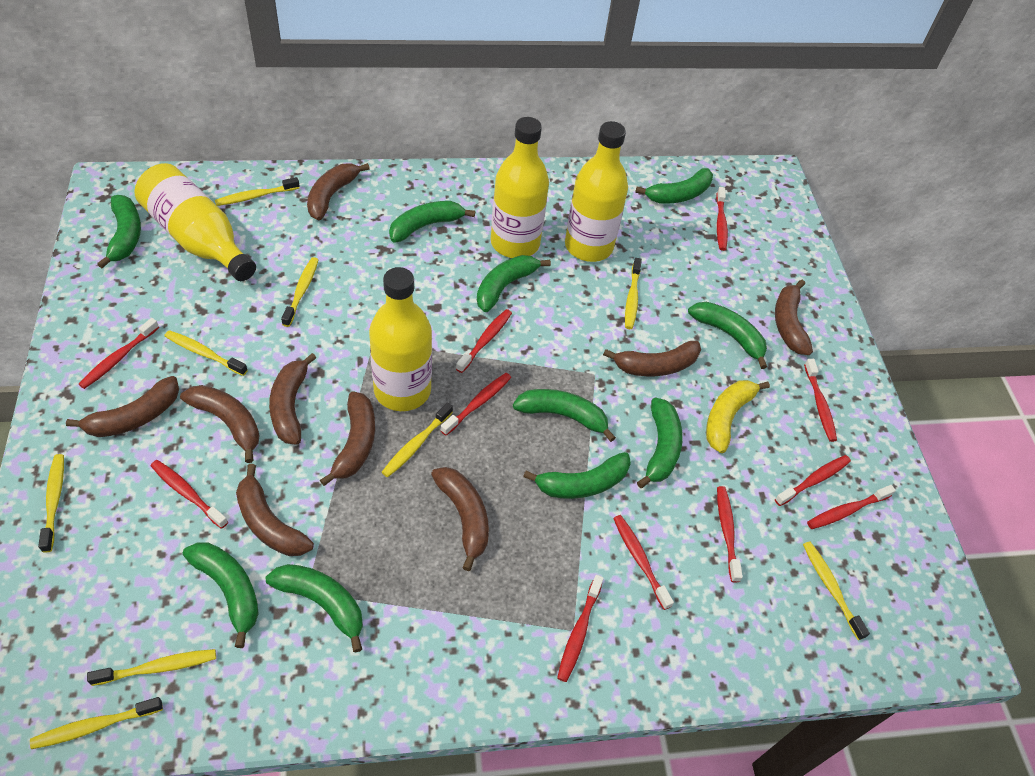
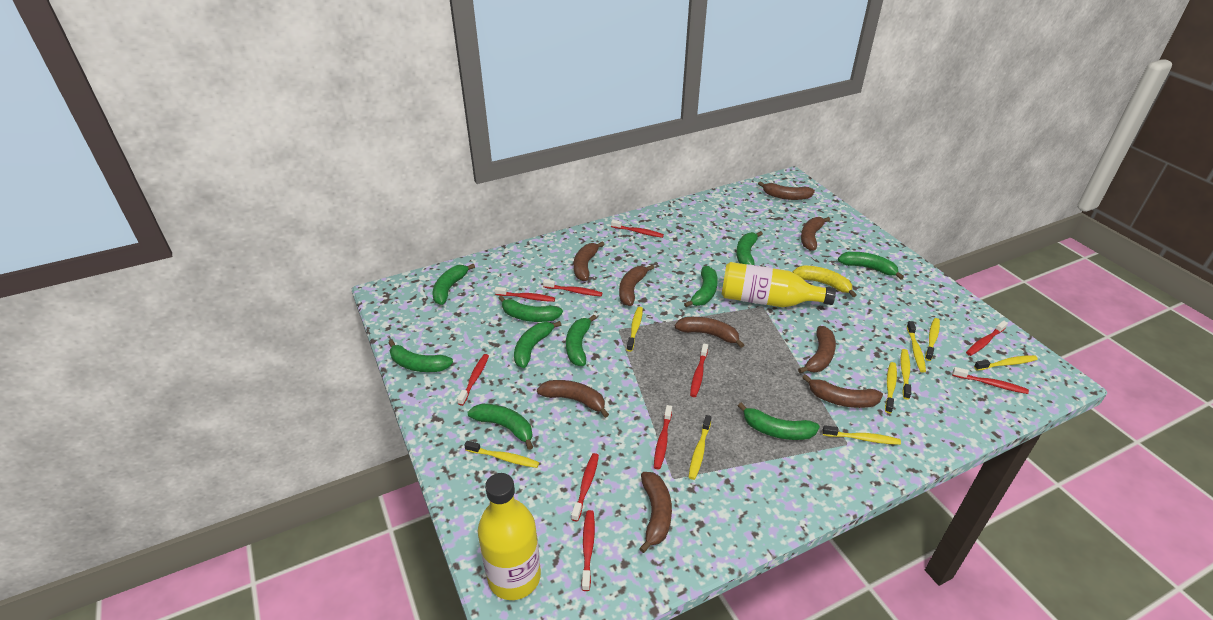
red toothbrush: [79,318,159,389] [151,460,228,529] [440,373,511,435] [456,309,512,373] [557,575,604,682] [613,515,674,610] [716,187,728,251] [717,486,743,583] [775,455,851,506] [804,359,837,442] [807,485,896,529] = 11 -> [457,354,489,406] [495,287,555,302] [543,279,602,296] [571,453,599,522] [581,510,595,591] [611,220,664,238] [654,405,672,469] [690,344,708,397] [952,367,1029,394] [966,320,1008,356] = 10
yellow bottle: [135,163,256,281] [369,267,432,411] [491,117,549,258] [565,121,628,262] = 4 -> [478,473,541,600] [722,262,836,307] = 2

